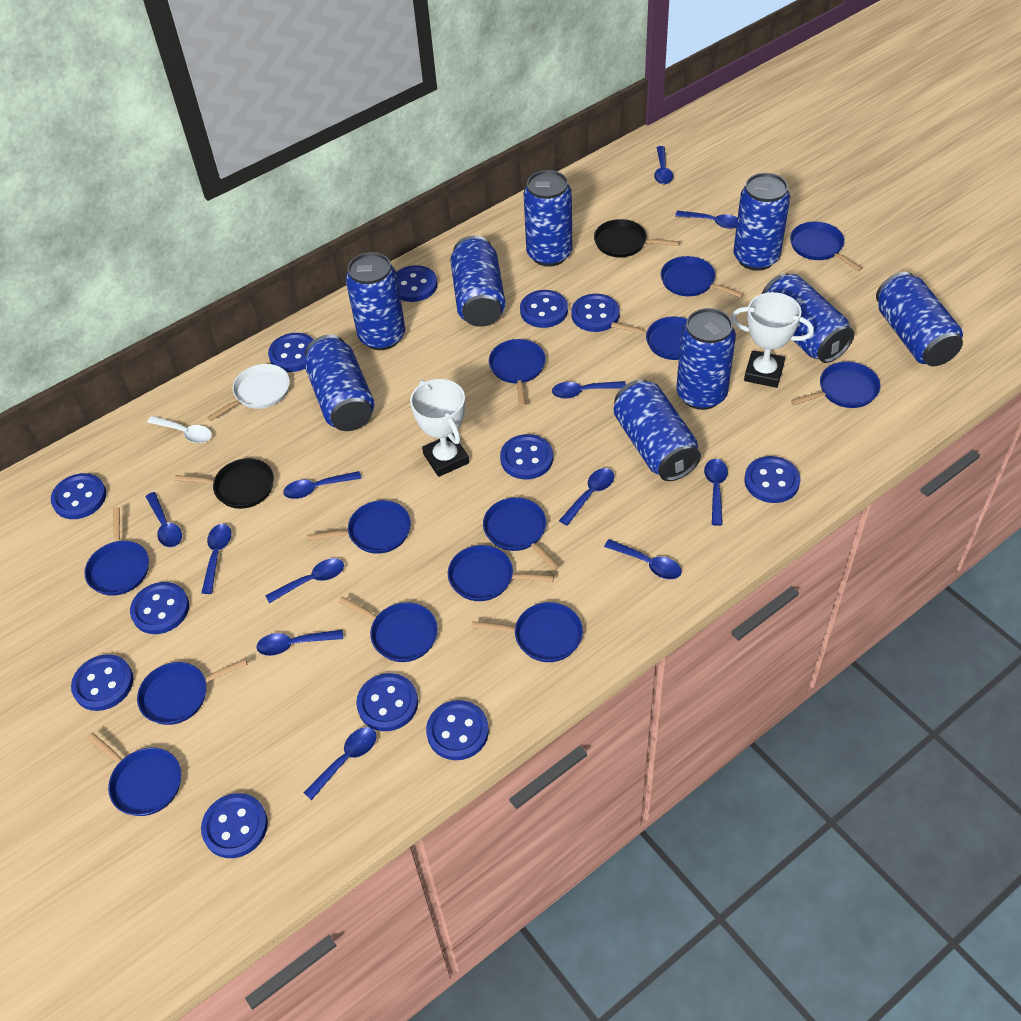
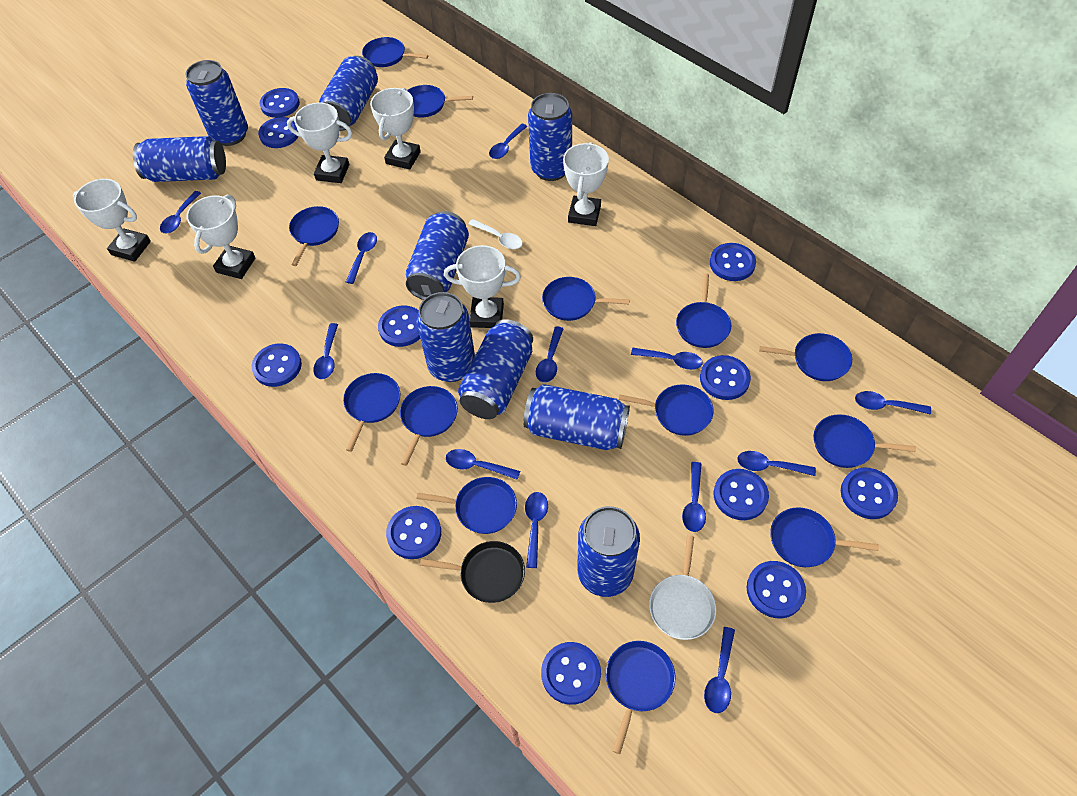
black pan: [174,458,274,509] [594,219,680,257] = 2 -> [420,541,525,603] = 1
blue button: [51,473,106,519] [71,654,133,711] [130,582,189,634] [201,793,268,858] [268,333,314,372] [356,673,418,731] [396,265,437,302] [426,700,489,760] [500,434,553,479] [520,290,568,328] [571,294,620,332] [744,456,801,503] = 12 -> [252,344,302,387] [258,117,299,148] [260,88,300,118] [378,305,420,347] [386,506,441,559] [541,642,601,705] [700,355,751,400] [710,243,756,281] [714,469,769,520] [747,561,806,618] [841,468,898,519] = 11
white trophy: [410,379,469,477] [731,292,814,388] = 2 -> [73,179,151,262] [186,195,255,279] [287,103,352,183] [370,88,421,169] [444,245,521,328] [563,142,609,226] = 6

